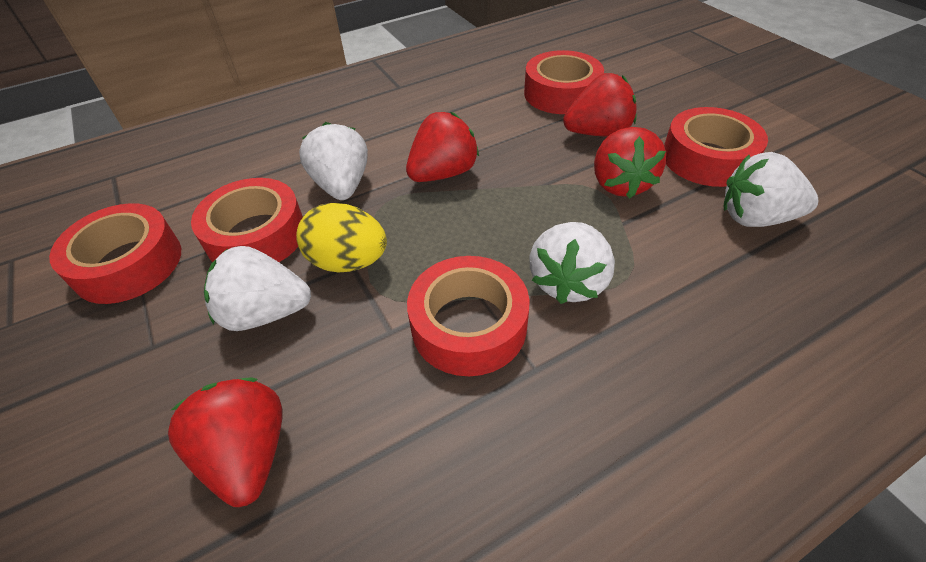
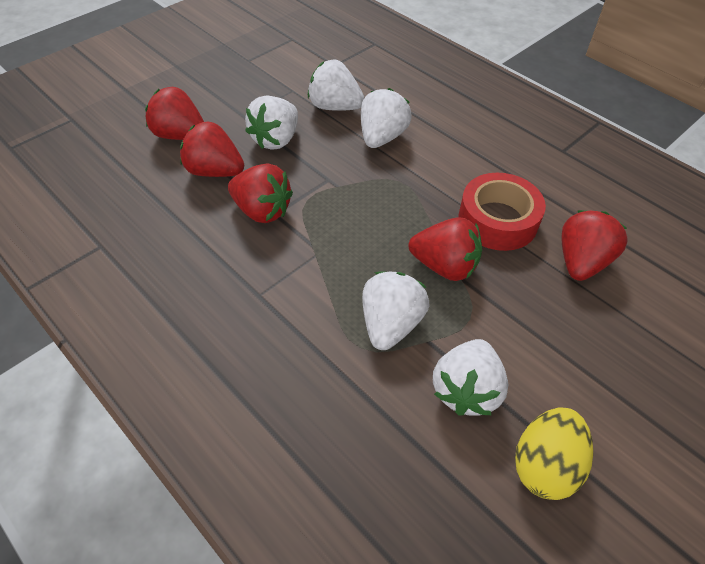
red strawberry: [168,377,282,507] [406,112,479,182] [563,73,637,137] [594,127,666,199] = 4 -> [145,87,204,140] [180,122,244,177] [228,163,293,223] [408,217,482,281] [561,210,628,281] = 5
red tape: [49,203,181,304] [191,178,303,262] [407,256,529,376] [524,50,604,114] [664,107,768,187] = 5 -> [458,173,546,251] = 1
white strawberry: [204,246,311,331] [299,122,368,200] [529,222,615,304] [724,152,818,227] = 4 -> [245,96,298,150] [308,59,364,111] [361,88,412,148] [362,271,430,350] [433,339,508,416] = 5

